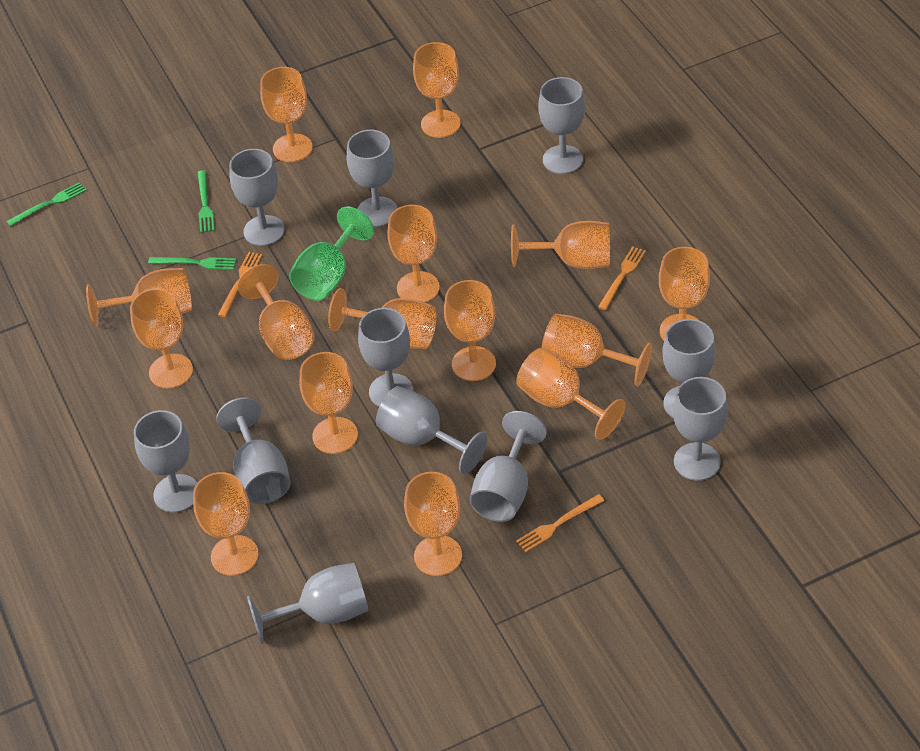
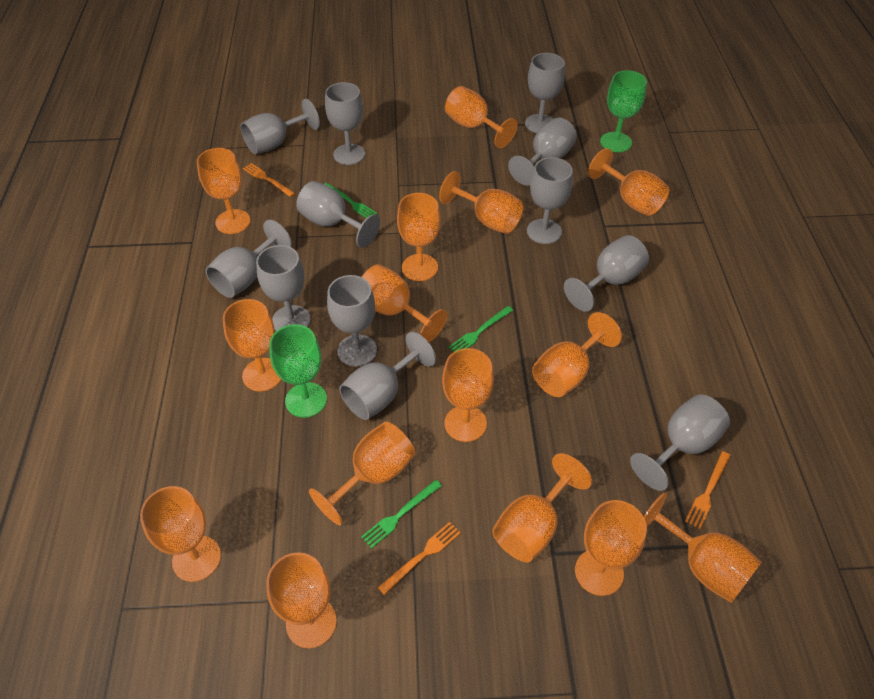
green goblet: [289,206,374,301] = 1 -> [269,324,327,418] [600,70,647,152] = 2
grey goblet: [134,410,197,513] [216,397,291,504] [229,149,285,246] [247,563,369,644] [347,130,397,227] [358,308,414,407] [376,386,487,474] [470,411,547,522] [538,77,585,174] [662,319,716,418] [673,377,728,481] = 11 -> [206,220,292,298] [241,99,320,154] [256,245,311,331] [296,181,380,248] [325,82,365,165] [327,275,377,367] [339,332,436,420] [508,118,577,186] [525,53,565,133] [527,157,573,244] [564,235,649,312] [630,394,730,491] = 12

